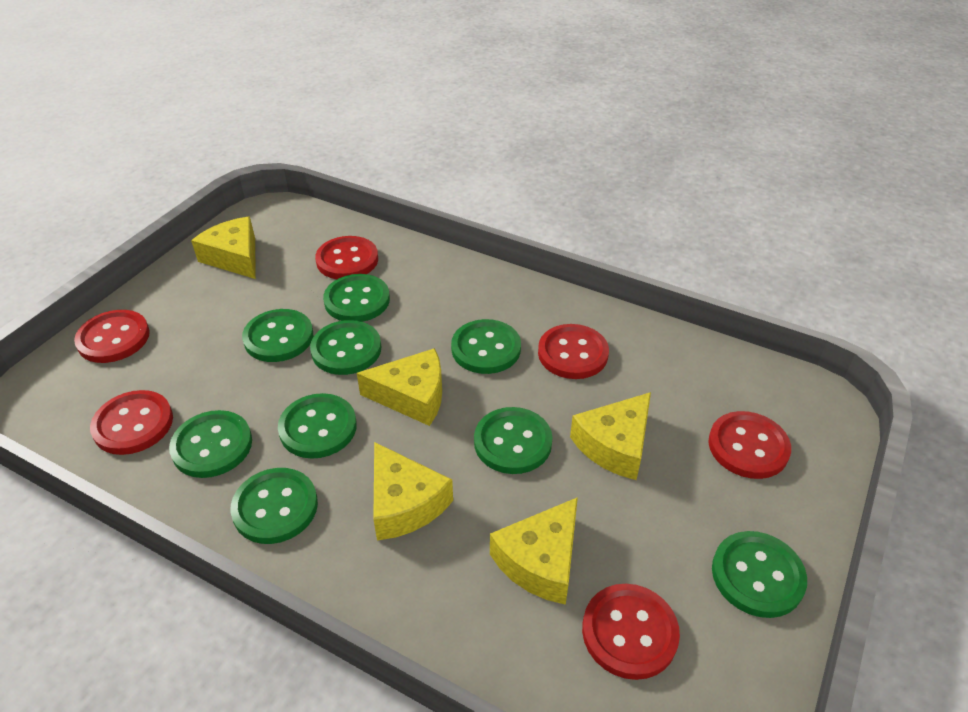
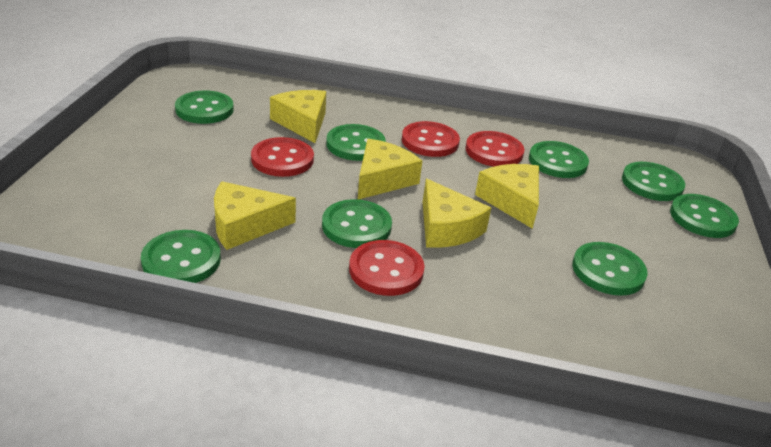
green button: [169,410,252,478] [230,468,318,544] [242,309,313,362] [278,393,357,459] [310,320,381,375] [323,274,390,322] [451,319,521,374] [474,407,552,474] [712,531,807,618] = 9 -> [141,230,221,283] [175,91,234,124] [322,199,392,248] [326,124,386,161] [529,141,589,178] [572,242,647,296] [622,162,685,201] [670,194,739,238] = 8
red button: [74,310,150,363] [90,390,173,455] [315,236,378,279] [538,324,609,379] [582,584,680,680] [708,411,791,479] = 6 -> [251,137,314,177] [349,240,425,296] [402,121,460,157] [465,131,525,167] = 4

